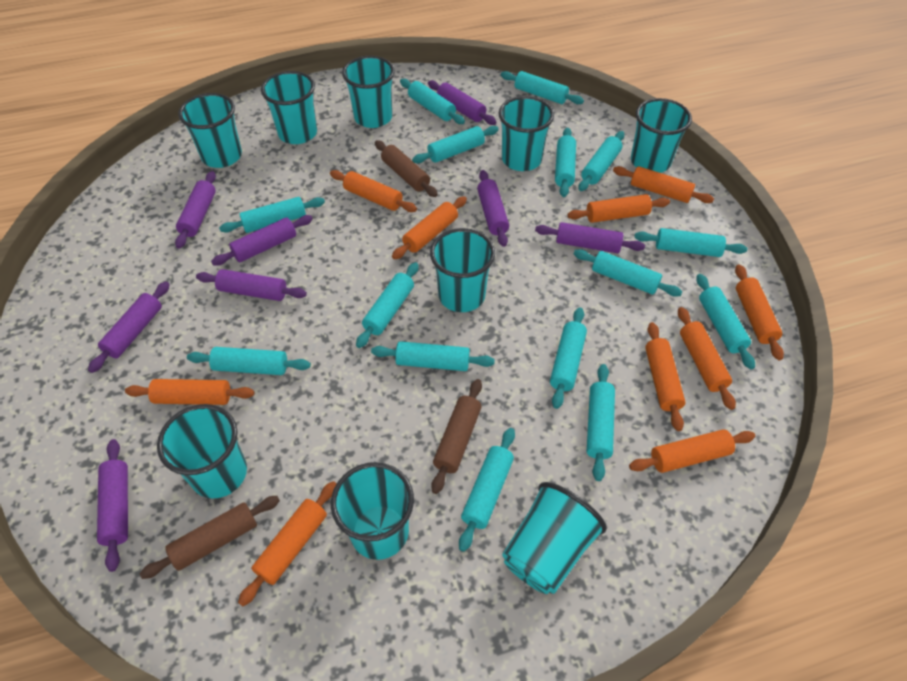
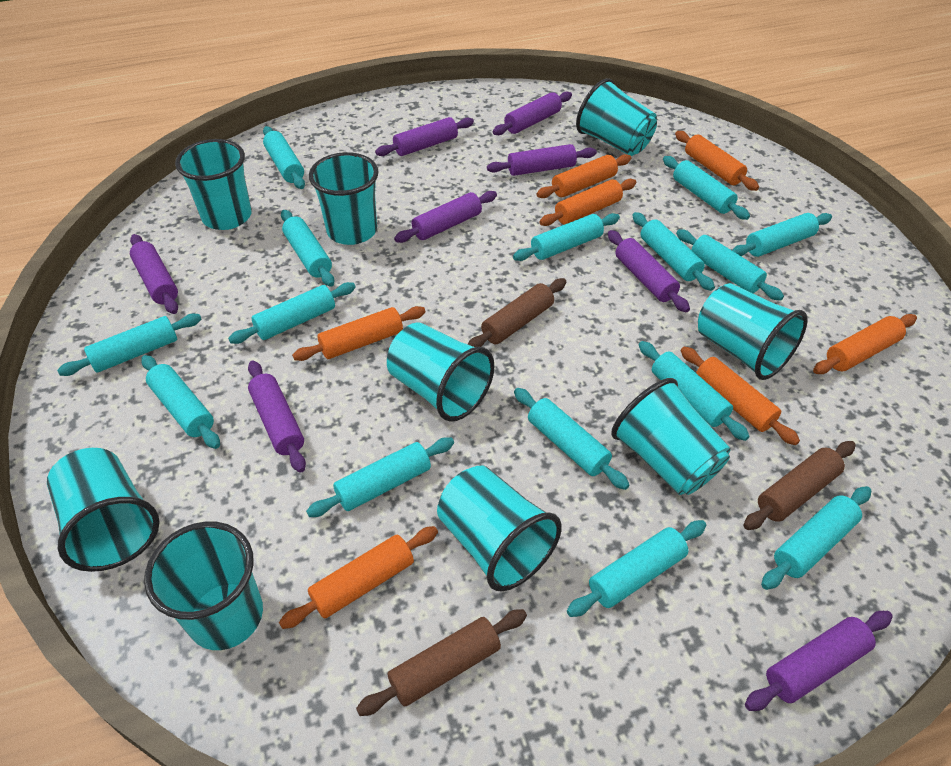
orange rolling pin: [125,379,254,405] [238,481,337,606] [330,170,417,212] [392,196,467,259] [567,194,670,223] [613,166,714,203] [629,429,755,473] [645,322,685,431] [678,307,736,410] [735,264,784,360] = 10 -> [279,526,438,629] [292,306,425,361] [536,154,631,198] [539,179,636,226] [675,131,759,191] [681,347,800,445] [813,314,917,374] = 7

